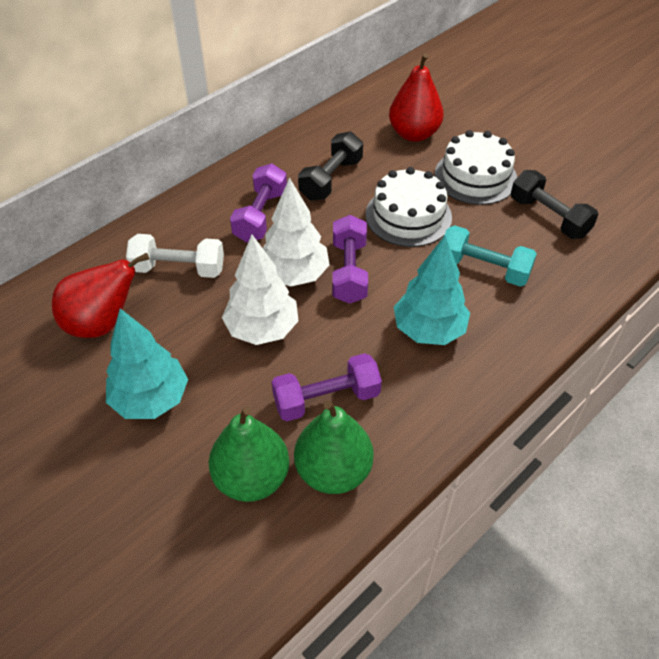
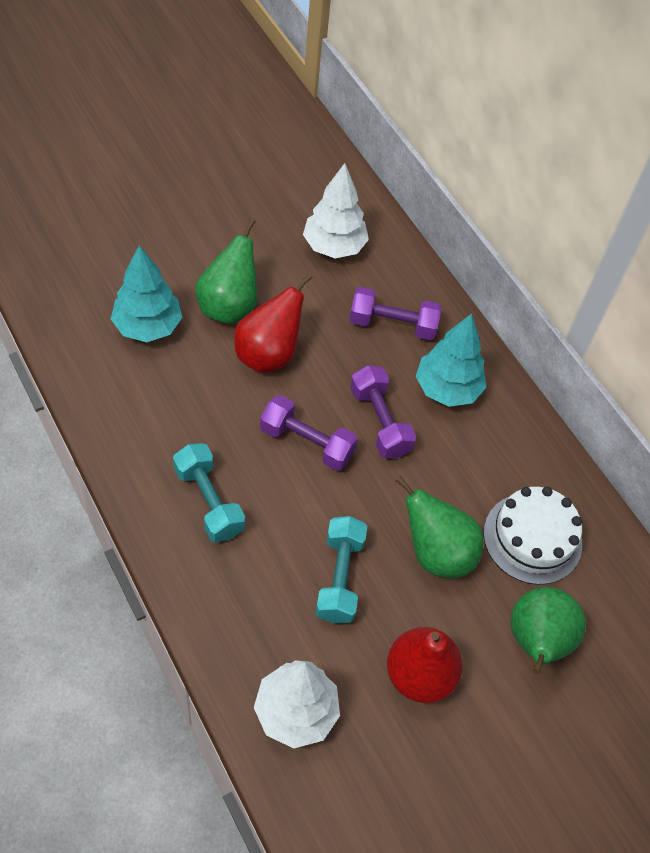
black dumbbell: [298,132,363,201] [511,170,599,239] = 2 -> none = 0
green pear: [209,407,289,502] [294,400,374,494] = 2 -> [195,218,257,324] [396,476,483,578] [511,587,586,674] = 3
turquoise dumbbell: [444,225,537,287] = 1 -> [173,443,245,542] [315,516,367,624] = 2
white cake: [365,167,452,247] [434,130,517,205] = 2 -> [484,487,582,585] = 1
white dumbbell: [126,234,224,278] = 1 -> none = 0

